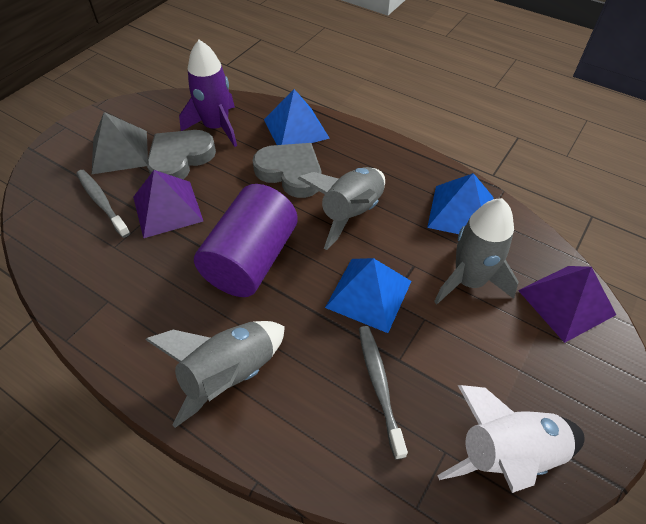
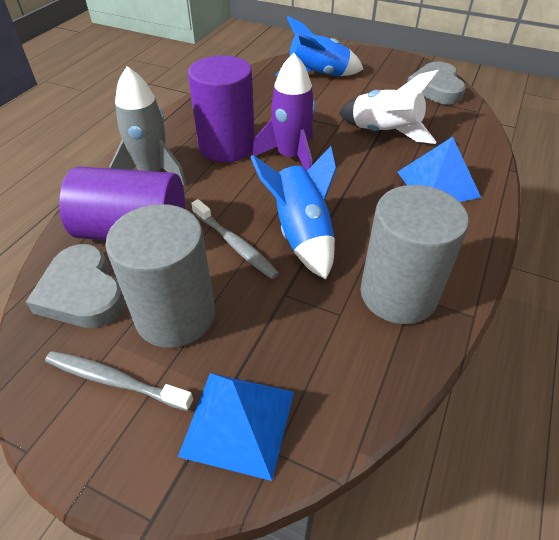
blue pyramid: [264,89,330,145] [325,258,411,333] [427,173,494,234] = 3 -> [178,373,294,481] [398,137,481,202] = 2
blue rocket: none = 0 -> [251,146,336,279] [275,16,363,76] = 2
grey cylinder: none = 0 -> [105,204,215,348] [361,185,469,324] = 2
grey pyramid: [92,112,148,174] = 1 -> none = 0
grey rocket: [145,321,285,428] [298,167,385,250] [434,198,519,304] = 3 -> [109,66,186,186] = 1
purple cylinder: [194,184,298,297] = 1 -> [59,166,185,240] [188,55,255,162] = 2
purple pyramid: [133,170,203,238] [518,266,616,343] = 2 -> none = 0

